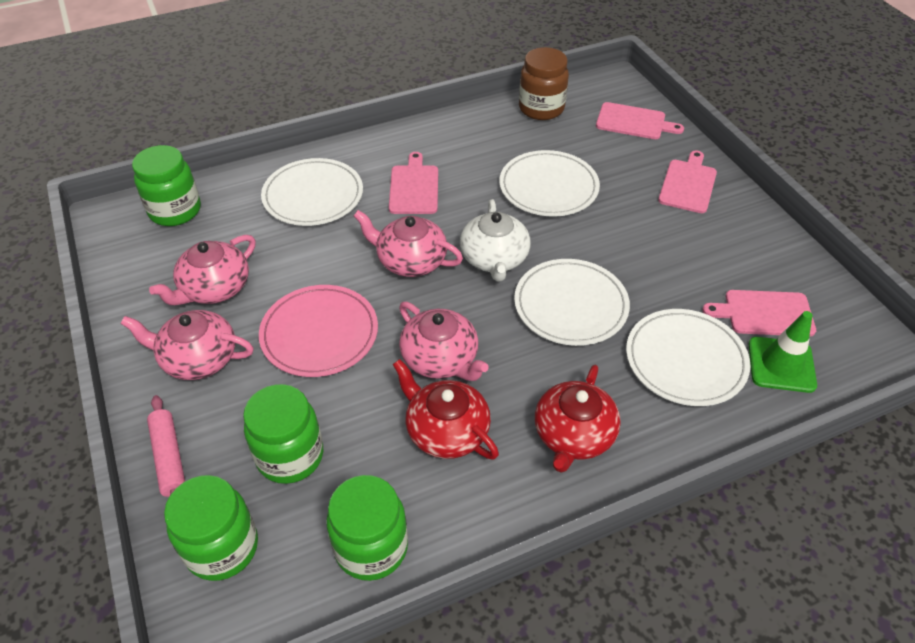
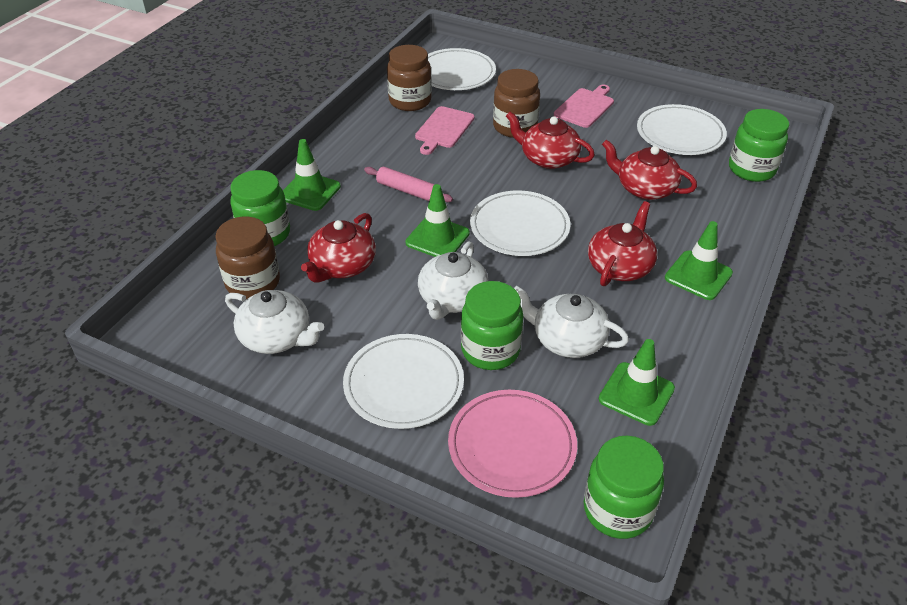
brown jar: [519,47,569,120] = 1 -> [215,216,280,299] [387,45,432,111] [493,69,540,138] = 3
green traffic cone: [748,311,817,393] = 1 -> [283,139,341,211] [405,184,470,257] [599,339,675,426] [665,221,733,300] = 4
pink cutting board: [389,152,438,214] [596,102,684,139] [658,150,717,213] [702,290,816,337] = 4 -> [415,106,475,155] [554,84,614,128] = 2
pink teapot: [121,310,254,380] [149,235,256,305] [354,210,463,277] [399,302,489,381] = 4 -> none = 0
red teapot: [393,359,499,460] [535,365,621,473] = 2 -> [301,213,376,283] [506,112,595,169] [588,201,657,286] [602,140,697,200] = 4
white teapot: [460,199,530,282] = 1 -> [225,290,324,354] [418,241,489,320] [514,286,629,358] = 3

